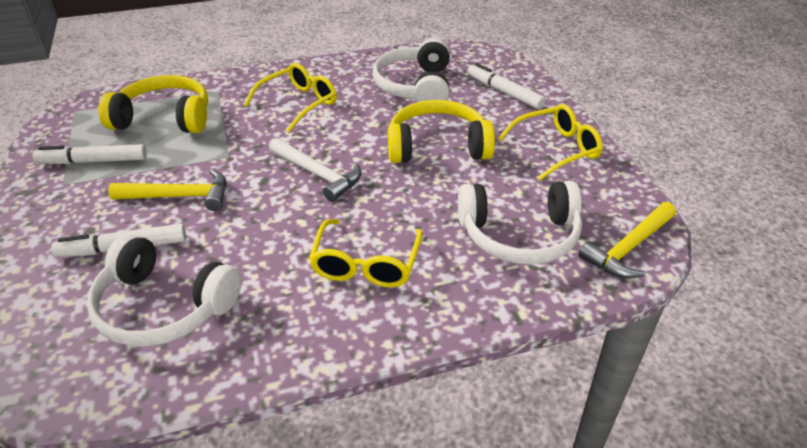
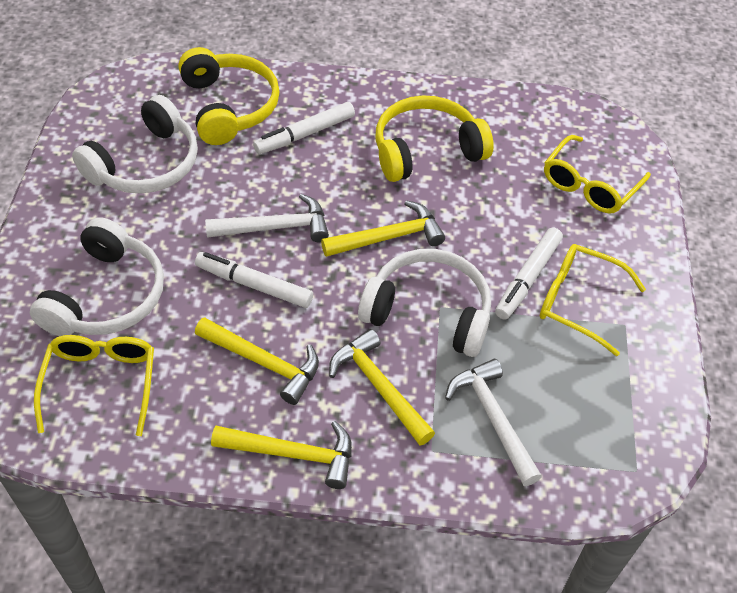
white hammer: [269,138,362,202] = 1 -> [205,194,329,242] [445,359,542,486] = 2
yellow hammer: [108,169,226,211] [578,202,676,278] = 2 -> [195,317,319,405] [211,421,352,489] [321,200,445,257] [329,329,435,446] = 4

